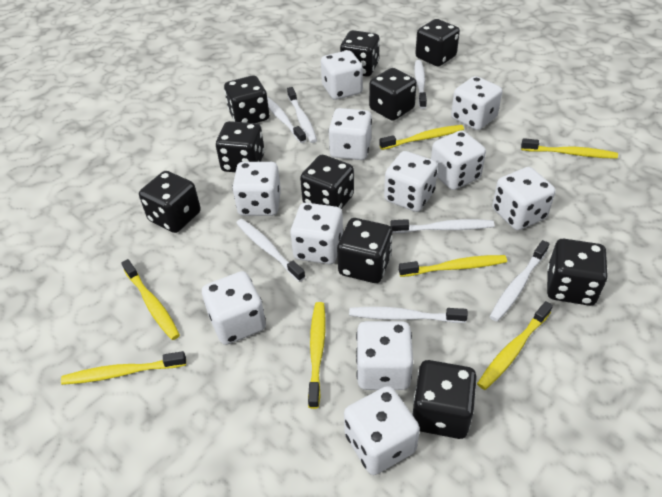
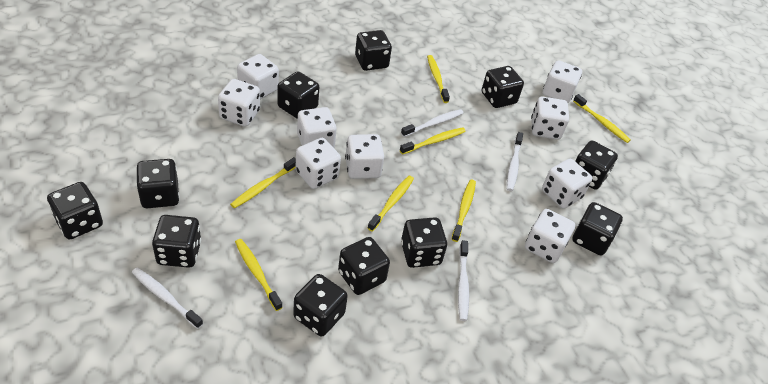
black dice: [139,171,201,233] [216,121,264,172] [224,75,269,123] [300,155,354,209] [337,218,393,283] [340,30,380,77] [369,68,417,121] [412,360,477,439] [415,19,460,66] [547,239,608,306] = 10 -> [47,182,103,239] [136,159,179,208] [152,215,201,268] [277,71,319,119] [293,274,348,336] [338,237,390,295] [355,30,392,71] [401,217,447,268] [482,66,524,108] [572,202,623,256] [575,141,618,190] = 11
white dice: [202,271,266,345] [232,162,281,216] [290,203,343,264] [321,50,363,100] [328,108,372,160] [344,386,420,475] [356,321,413,390] [384,151,438,212] [431,130,486,190] [451,76,502,130] [492,167,556,230] = 11 -> [218,79,260,127] [237,54,279,99] [295,138,341,189] [297,107,337,148] [345,134,384,179] [525,209,575,263] [531,97,569,140] [542,159,592,209] [543,61,582,103] = 9
white toothbrush: [236,219,305,282] [267,96,306,143] [287,87,317,143] [349,307,468,323] [390,219,494,233] [414,60,427,109] [490,240,549,322] = 7 -> [132,268,203,329] [401,109,464,137] [458,240,469,321] [507,132,523,191] = 4

